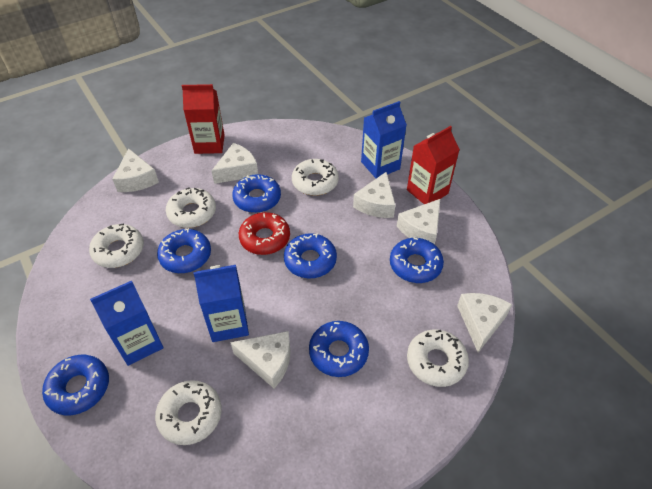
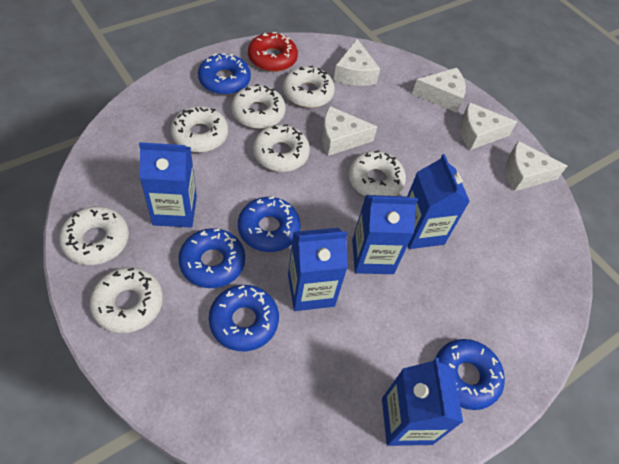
blue carton: [90,280,164,366] [193,265,249,342] [361,101,407,178] = 3 -> [139,142,197,228] [288,228,348,311] [352,195,418,274] [382,358,463,446] [407,154,470,249] = 5
blue donut: [42,355,109,415] [157,228,211,273] [232,174,281,213] [284,233,337,278] [309,321,369,377] [390,238,444,283] = 6 -> [178,228,245,288] [198,53,251,95] [209,285,279,351] [238,197,300,252] [436,339,505,410] = 5
red carton: [182,84,225,154] [407,126,460,204] = 2 -> none = 0
white cheese: [112,148,159,192] [211,143,258,184] [230,331,291,389] [353,172,396,218] [397,199,440,245] [457,293,512,353] = 6 -> [322,106,377,156] [334,39,380,86] [412,68,466,113] [460,102,517,150] [506,141,567,191] = 5
white donut: [89,223,144,268] [155,380,222,445] [166,187,216,228] [292,159,339,196] [407,329,469,387] = 5 -> [59,206,129,265] [90,267,163,333] [171,106,228,152] [231,84,286,129] [253,124,310,172] [283,66,335,108] [348,150,406,196] = 7

